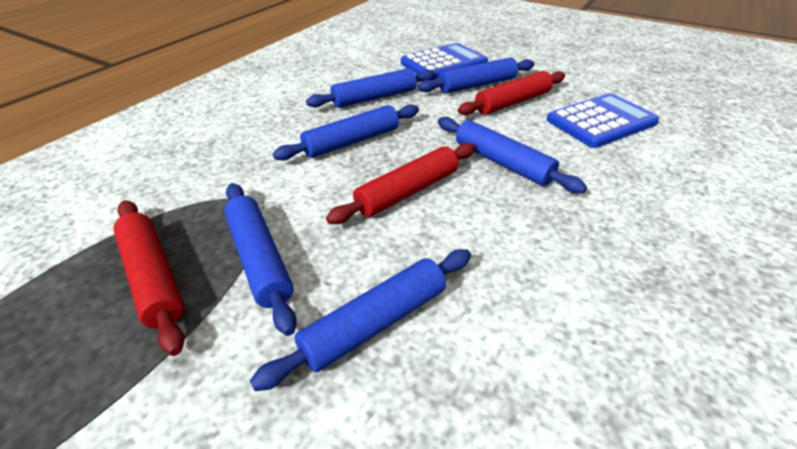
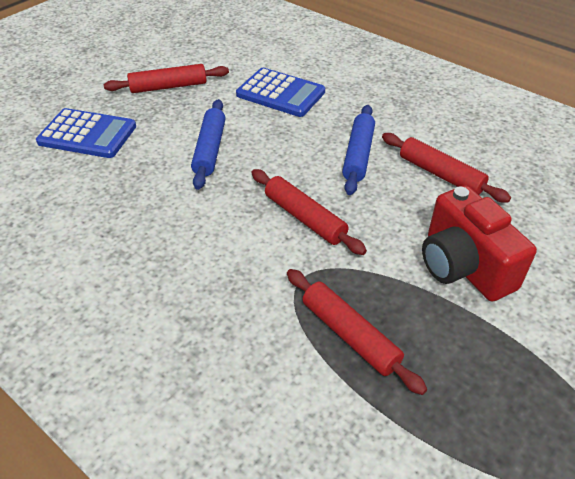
blue rolling pin: [224,183,297,336] [250,249,471,391] [272,104,419,161] [306,68,436,108] [418,58,534,93] [438,117,587,193] = 6 -> [191,99,225,190] [342,105,375,195] = 2
red camera: none = 0 -> [422,185,537,302] = 1
red rolling pin: [113,200,185,356] [326,143,475,224] [458,71,565,115] = 3 -> [104,64,229,93] [251,169,367,255] [287,269,427,395] [382,133,511,203] = 4

